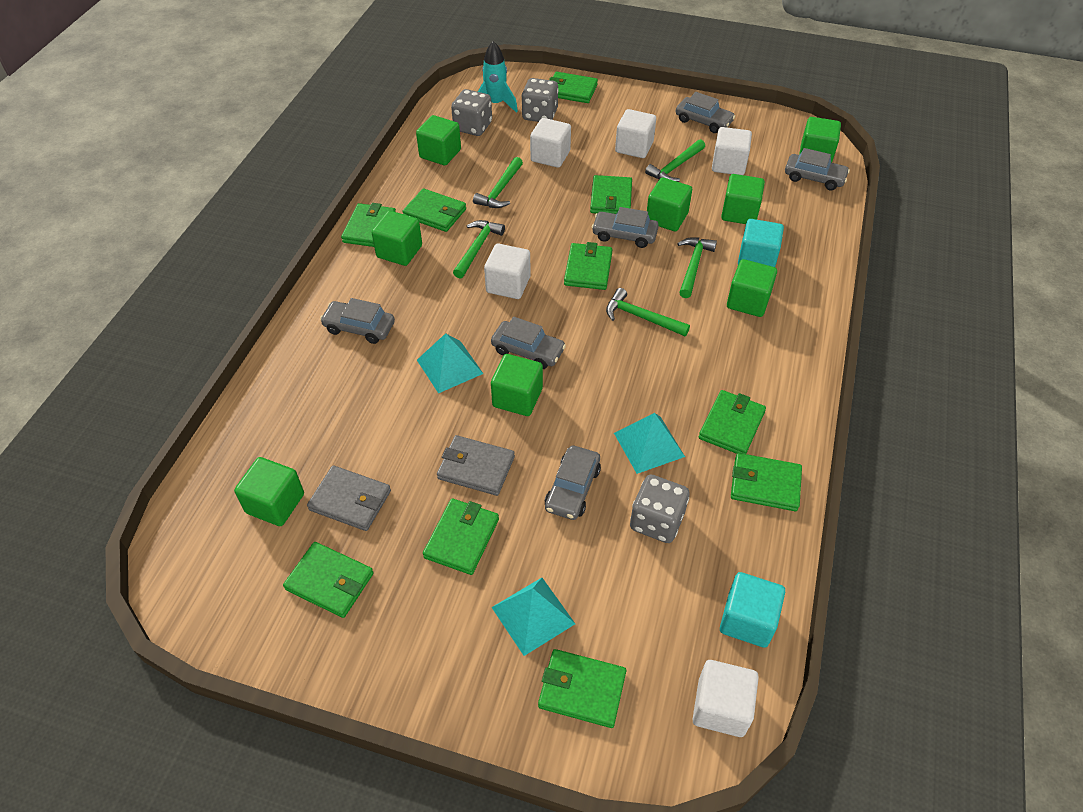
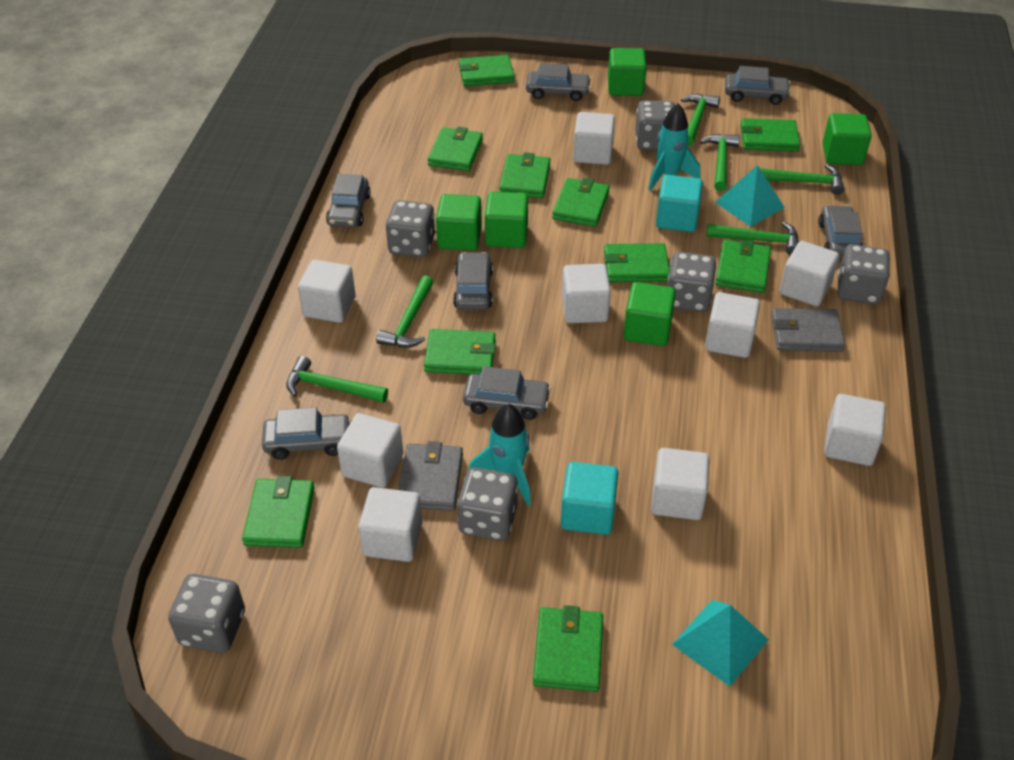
green cube: [234,457,304,526] [372,211,422,266] [416,115,461,166] [491,354,543,416] [647,178,692,231] [721,174,765,224] [727,259,777,317] [799,117,841,163] = 8 -> [436,194,482,251] [485,192,528,248] [608,48,647,96] [623,282,676,346] [823,113,871,165] = 5
green hammer: [453,220,505,279] [473,157,523,208] [606,288,690,336] [645,139,705,182] [677,237,717,298] = 5 -> [286,356,388,403] [376,276,433,348] [681,94,720,146] [700,134,740,191] [706,222,798,255] [760,164,844,195] = 6
grey car: [320,298,395,344] [491,317,566,369] [545,446,601,520] [592,207,659,248] [676,92,735,133] [785,148,850,191] = 6 -> [262,407,351,460] [326,174,371,228] [453,252,493,310] [463,366,551,420] [526,63,591,101] [725,66,791,105] [818,205,863,259] = 7
grey dice: [451,89,492,136] [521,78,559,122] [630,475,690,543] = 3 -> [168,574,245,653] [386,200,435,257] [457,468,518,541] [635,101,675,150] [668,252,717,312] [837,244,890,304] = 6
turquoise pyramid: [417,333,483,393] [492,578,575,656] [614,413,685,474] = 3 -> [672,600,769,687] [715,165,785,227] = 2
turquoise rocket: [478,41,518,113] = 1 -> [469,403,531,506] [648,103,700,191] = 2
white cube: [484,244,531,299] [530,118,571,168] [615,109,656,158] [692,660,759,737] [712,127,752,175] = 5 -> [298,260,355,323] [337,413,403,488] [358,487,422,562] [562,264,611,323] [573,112,615,165] [651,448,709,520] [705,292,760,358] [780,241,839,306] [824,394,886,466] = 9

